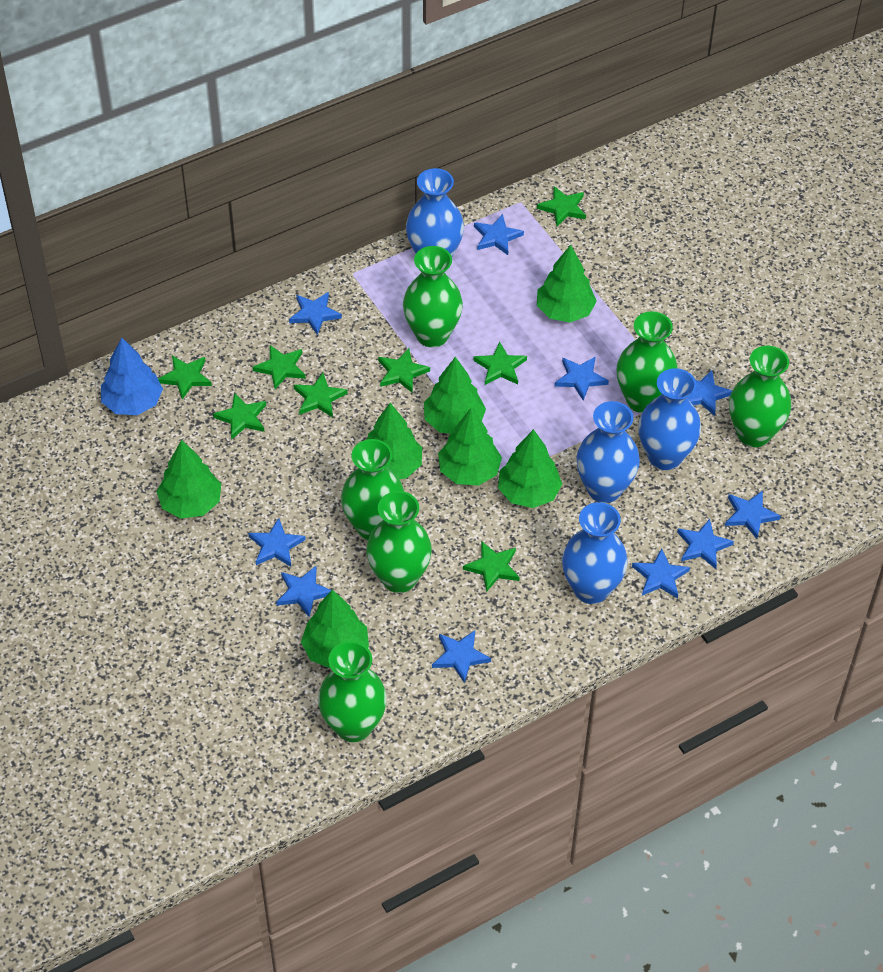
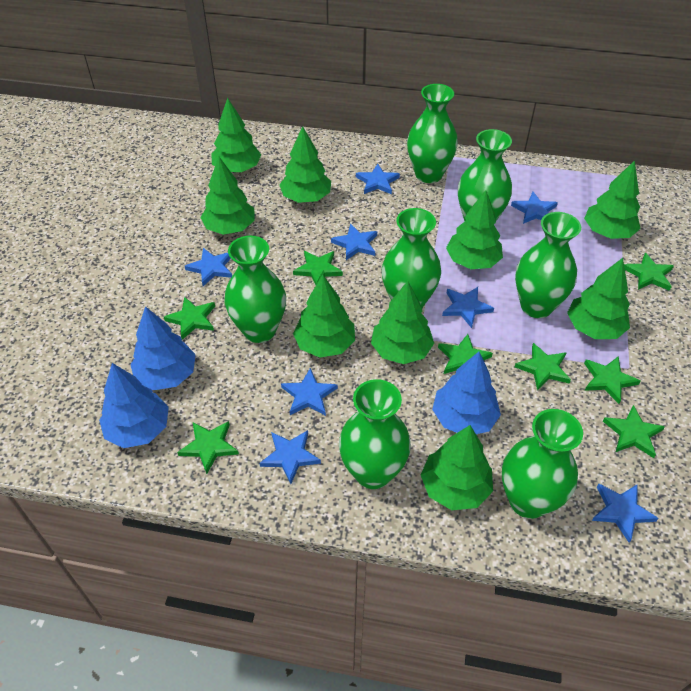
blue star: [248,518,306,567] [276,566,331,617] [289,292,342,335] [432,630,491,683] [474,214,524,255] [555,357,609,400] [632,548,690,598] [677,519,734,569] [688,370,732,416] [725,490,781,539] = 10 -> [185,248,232,286] [259,430,321,484] [281,368,338,416] [331,223,377,260] [356,164,400,194] [442,287,494,328] [511,192,558,224] [592,484,659,543] = 8
blue tree: [101,337,163,415] = 1 -> [99,363,169,448] [130,306,196,390] [432,352,501,434] = 3
blue vase: [406,168,464,256] [562,502,628,604] [576,401,640,503] [639,368,701,470] = 4 -> none = 0
green tree: [156,440,221,518] [301,589,369,668] [367,403,422,479] [424,357,486,434] [438,407,502,486] [498,429,562,508] [537,245,596,323] = 7 -> [200,156,255,235] [211,98,261,173] [279,126,331,203] [293,275,355,358] [371,281,434,364] [421,425,493,510] [446,190,503,269] [567,258,630,339] [584,161,641,239] = 9
green vase: [318,641,387,742] [341,439,404,540] [366,491,432,593] [403,246,463,347] [617,311,678,413] [729,346,791,447] = 6 -> [225,236,286,343] [339,379,411,489] [382,208,441,308] [407,84,458,183] [458,129,512,222] [502,409,583,519] [515,212,581,318] = 7

